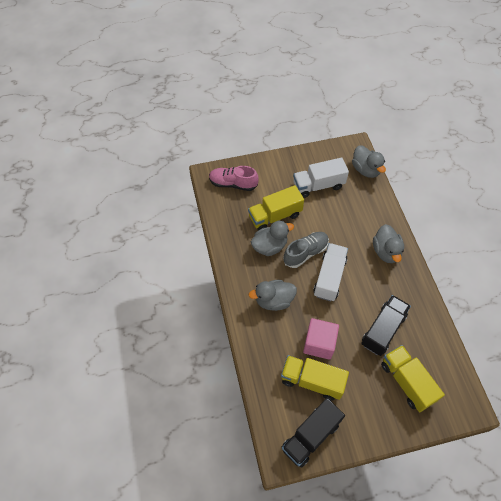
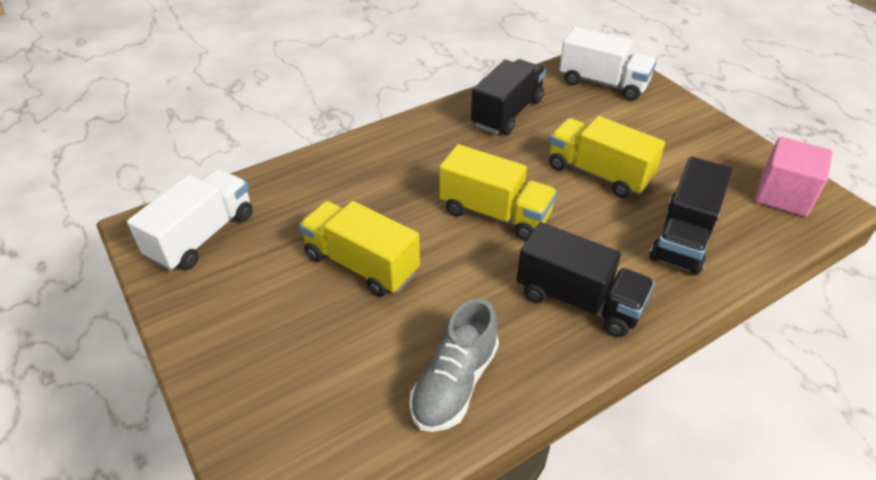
black truck: [282,398,345,468] [361,295,411,356] = 2 -> [471,59,546,135] [517,222,655,337] [650,157,732,275] = 3
grey duck: [249,280,297,311] [251,221,294,256] [352,145,386,178] [373,224,404,263] = 4 -> none = 0
pink shoe: [209,166,259,191] = 1 -> none = 0

